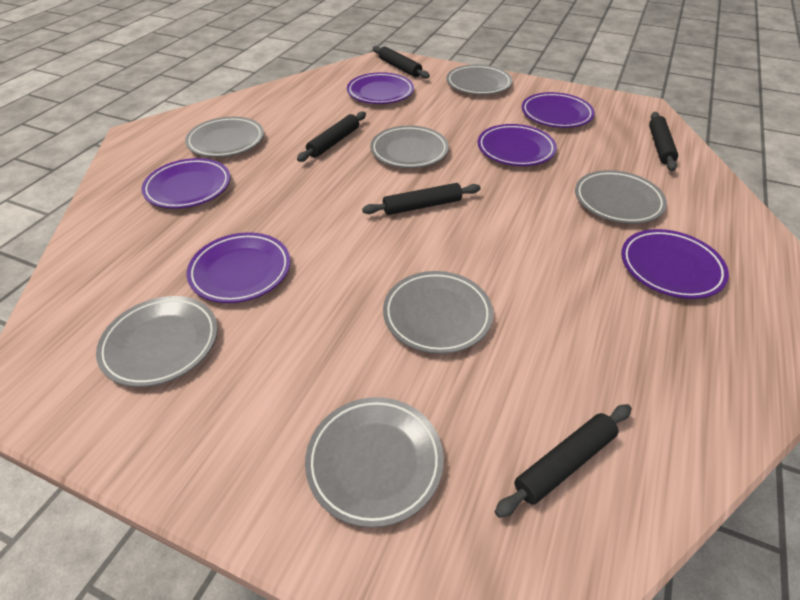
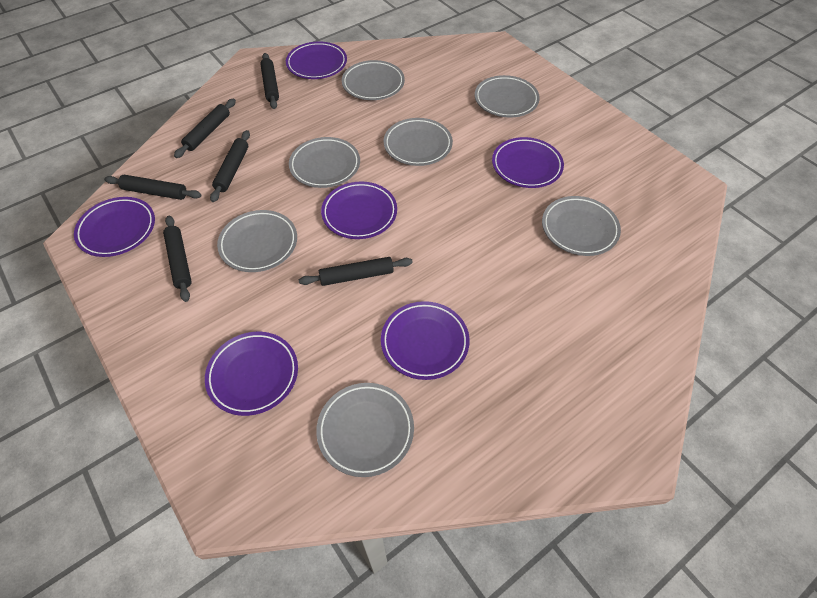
black rolling pin: [297,112,366,162] [362,183,481,215] [373,46,430,79] [495,404,632,518] [649,112,678,171] = 5 -> [104,175,201,200] [163,216,192,302] [174,98,236,158] [210,130,250,202] [260,53,279,109] [299,257,413,286] = 6

